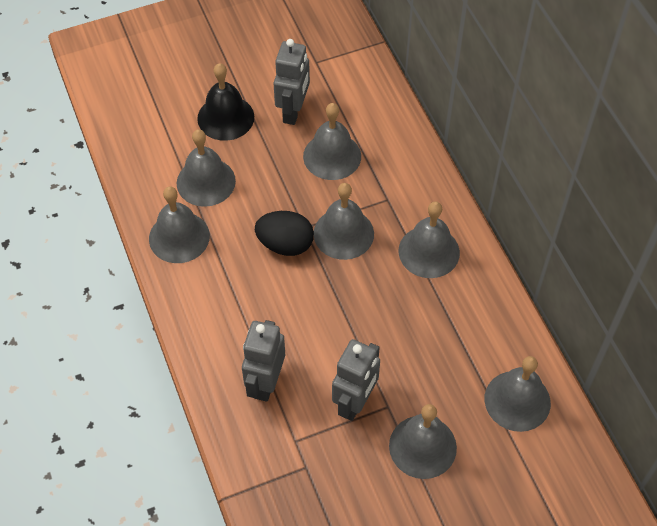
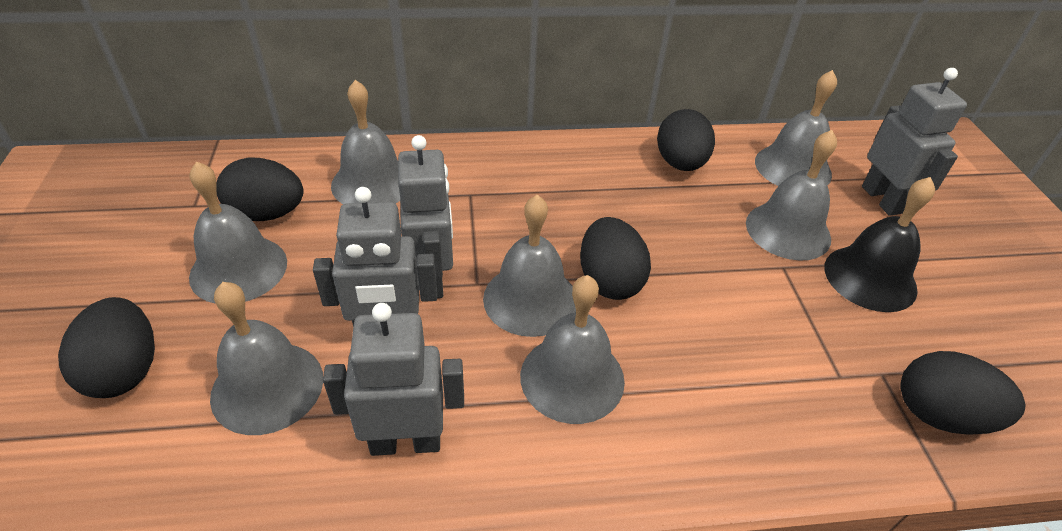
black egg: [255,211,314,256] = 1 -> [58,297,155,398] [216,158,304,221] [580,217,651,300] [657,109,715,171] [900,351,1025,435] = 5
grey robot: [242,320,285,402] [273,39,310,125] [332,339,380,421] = 3 -> [313,187,437,327] [323,303,464,456] [398,135,453,298] [862,68,967,216] = 4

